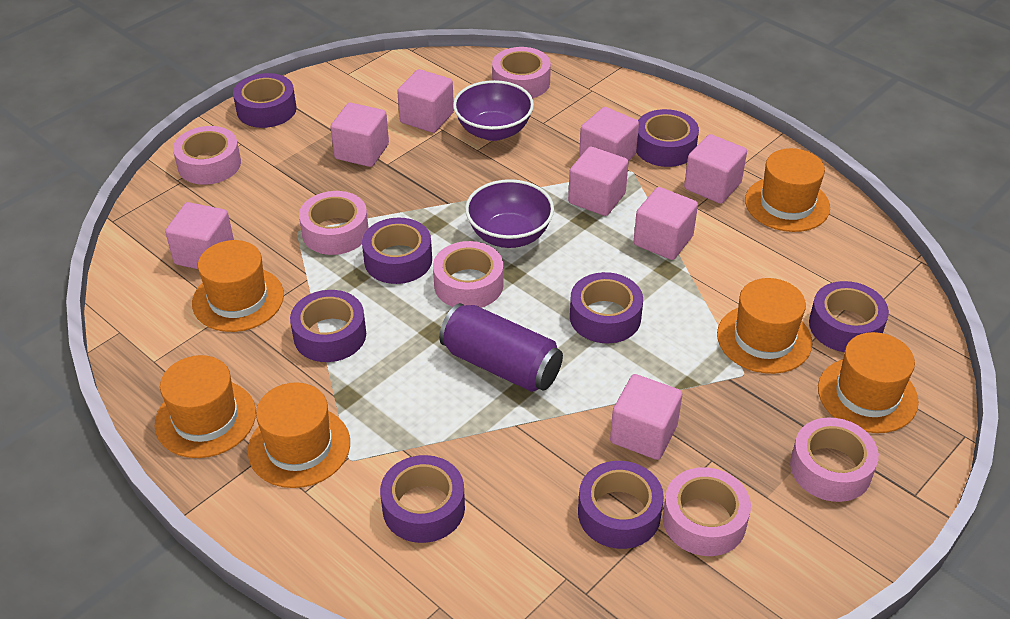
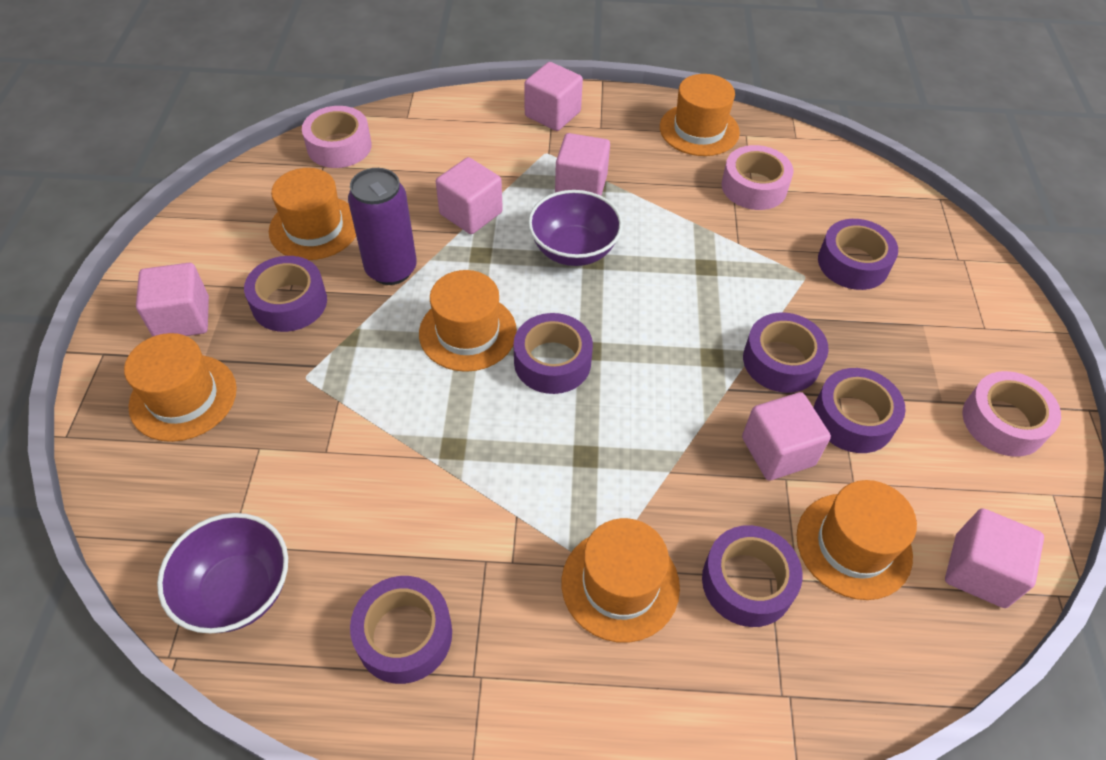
pink cube: [165,202,234,269] [330,103,389,167] [397,69,454,133] [568,147,629,216] [579,107,639,161] [610,374,682,460] [633,187,698,260] [684,134,747,204] = 8 -> [136,263,209,337] [436,157,503,234] [524,62,583,131] [555,133,610,196] [742,392,831,481] [945,508,1044,608] = 6
pink tape: [173,126,241,185] [299,191,369,255] [433,241,504,308] [492,47,551,98] [663,467,751,556] [790,417,879,502] = 6 -> [302,106,372,168] [722,145,793,210] [962,371,1061,457] = 3
purple tape: [233,73,297,128] [290,290,366,362] [362,218,432,284] [380,455,465,543] [570,272,643,343] [578,461,664,549] [636,109,699,167] [809,281,889,352] = 8 -> [244,256,327,332] [350,576,452,684] [514,313,593,394] [702,525,802,627] [743,312,829,393] [814,368,906,453] [818,219,898,290] = 7

